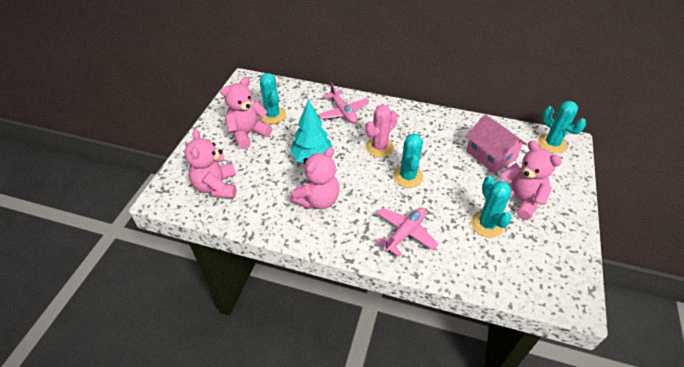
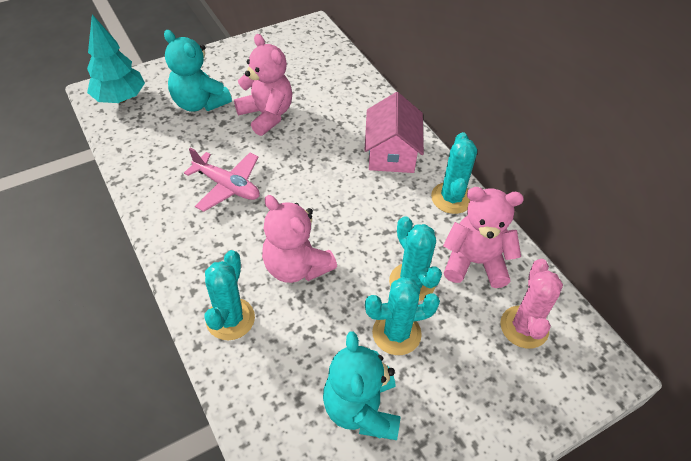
pink plane: [318,82,369,124] [376,208,439,257] = 2 -> [184,148,260,212] = 1
pink teddy bear: [184,129,236,198] [221,77,272,149] [290,147,339,209] [501,140,562,220] = 4 -> [234,34,292,136] [262,195,337,283] [443,187,524,288] = 3
turquoise teddy bear: none = 0 -> [164,30,232,112] [323,331,401,440] = 2

